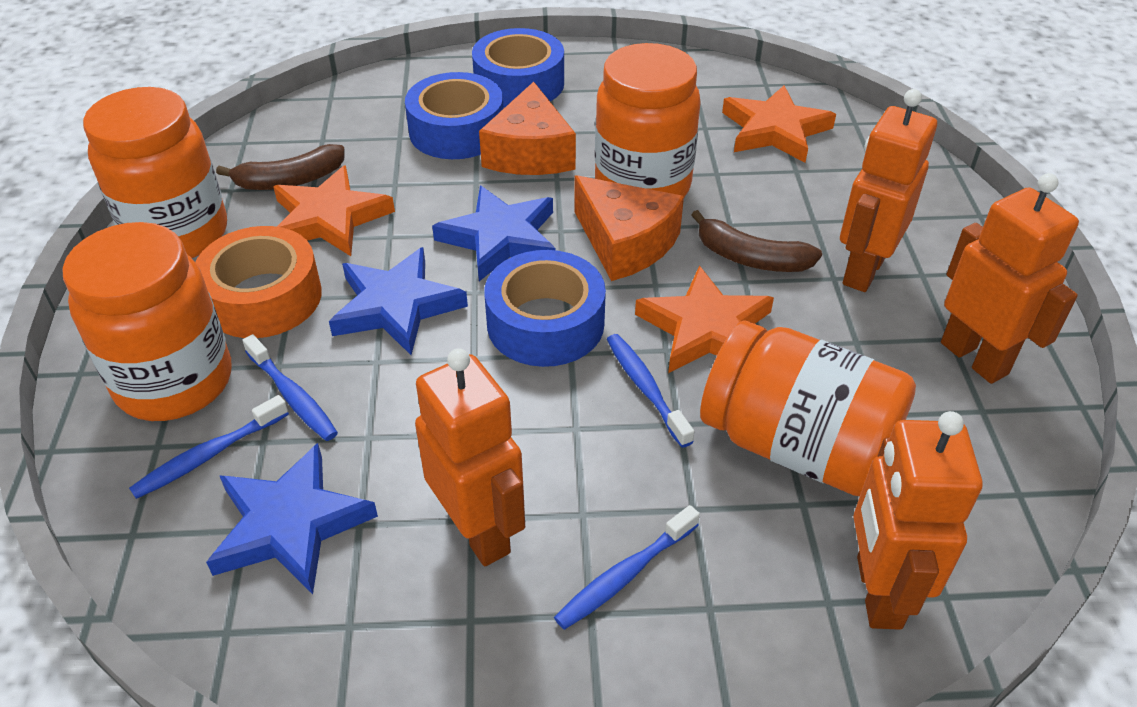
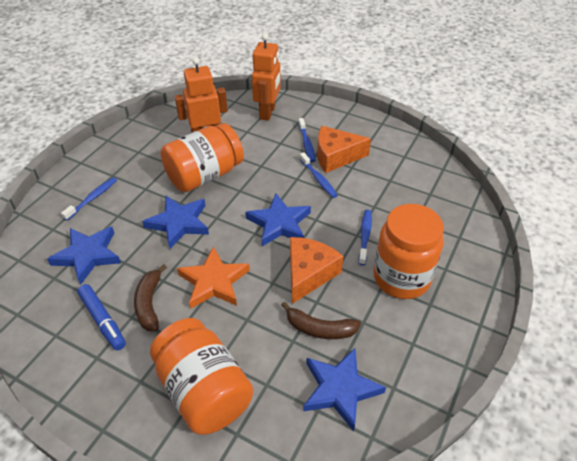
blue marker: none = 0 -> [77,284,126,351] = 1
blue star: [206,443,378,594] [329,247,468,355] [432,186,556,281] = 3 -> [47,227,121,285] [142,196,209,249] [246,194,311,246] [303,348,386,431] = 4
blue tape: [405,72,504,159] [472,28,564,108] [484,250,606,367] = 3 -> none = 0
orange jar: [63,222,231,421] [83,87,227,258] [595,43,701,197] [700,321,916,496] = 4 -> [150,318,253,435] [160,123,244,192] [373,204,444,299] = 3
orange robot: [415,348,525,566] [840,89,937,292] [853,411,983,630] [941,173,1079,384] = 4 -> [175,57,228,132] [252,33,281,121] = 2
orange star: [273,165,395,256] [635,266,774,373] [722,85,836,163] = 3 -> [177,246,250,309] = 1
orange tape: [195,226,322,338] = 1 -> none = 0

